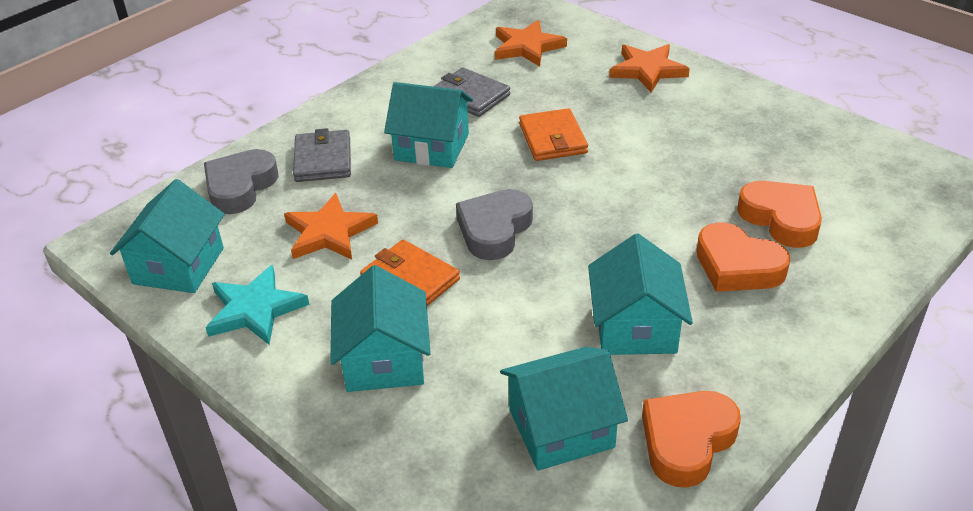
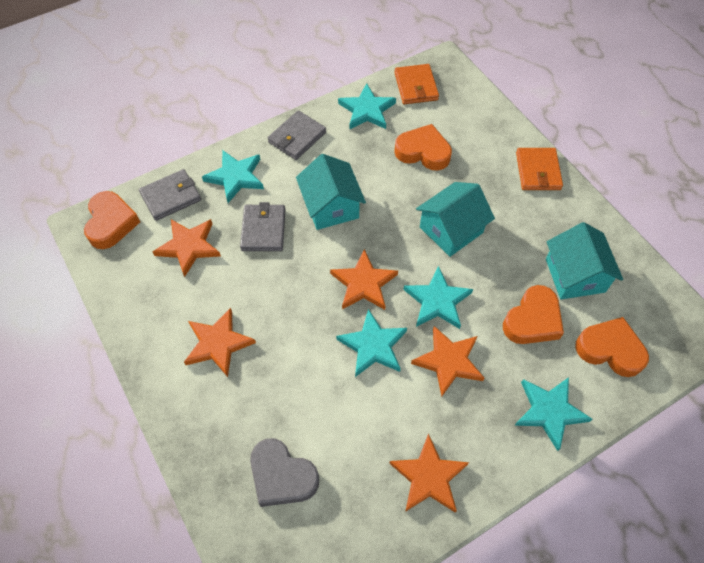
grey heart: [204,149,278,214] [456,189,533,260] = 2 -> [250,438,319,507] = 1
grey wallet: [293,128,351,182] [433,67,510,117] = 2 -> [139,169,201,221] [240,202,285,251] [268,110,326,160] = 3
orange heart: [642,391,741,488] [696,222,790,292] [737,181,822,248] = 3 -> [84,191,140,249] [394,124,452,171] [503,285,564,344] [575,317,649,377] = 4
orange star: [284,193,378,260] [495,20,567,67] [609,44,690,93] = 3 -> [153,219,221,277] [184,308,256,377] [330,249,398,310] [389,433,469,513] [411,326,484,396] = 5
turquoise house: [110,179,225,293] [330,265,431,392] [384,82,473,168] [500,347,628,471] [588,234,693,355] = 5 -> [296,154,366,230] [416,182,495,257] [546,222,623,299] = 3
turquoise star: [205,265,309,345] = 1 -> [202,150,264,203] [336,309,407,377] [338,83,396,130] [403,266,473,329] [514,377,592,451] = 5

